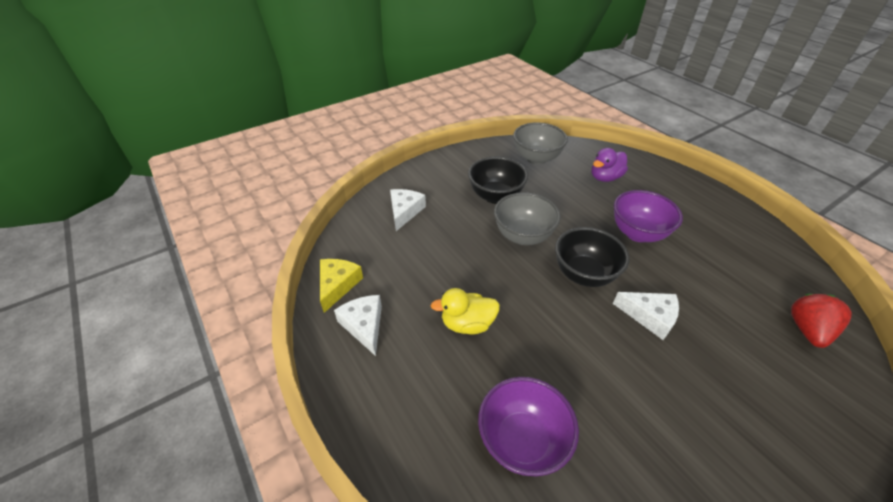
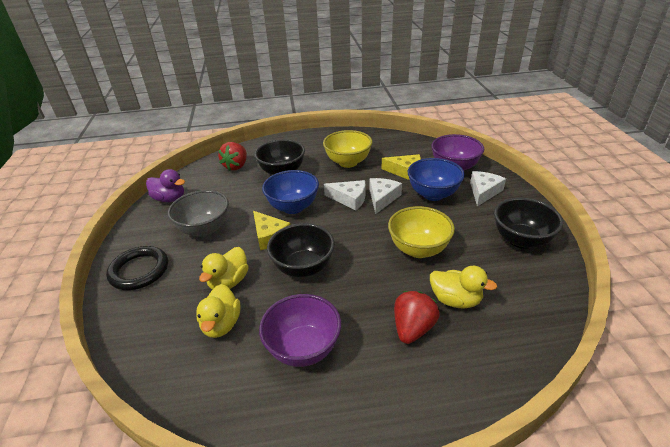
black bowl: [468,157,528,204] [555,227,630,287] = 2 -> [254,139,305,175] [267,223,335,277] [494,198,563,249] = 3
black ring: none = 0 -> [106,246,168,290] = 1
blue bowl: none = 0 -> [262,170,319,214] [408,158,465,201] = 2
grey bowl: [494,192,561,245] [513,122,568,165] = 2 -> [168,190,229,237] = 1
red strawberry: [791,294,852,348] = 1 -> [218,142,247,170] [394,291,440,344] = 2
yellow bowl: none = 0 -> [323,130,372,168] [388,206,455,258] = 2
yellow cheese: [320,259,363,313] = 1 -> [253,211,291,250] [382,154,421,180] = 2
yellow duck: [431,288,500,334] = 1 -> [196,284,241,338] [199,247,248,290] [430,266,497,308] = 3

